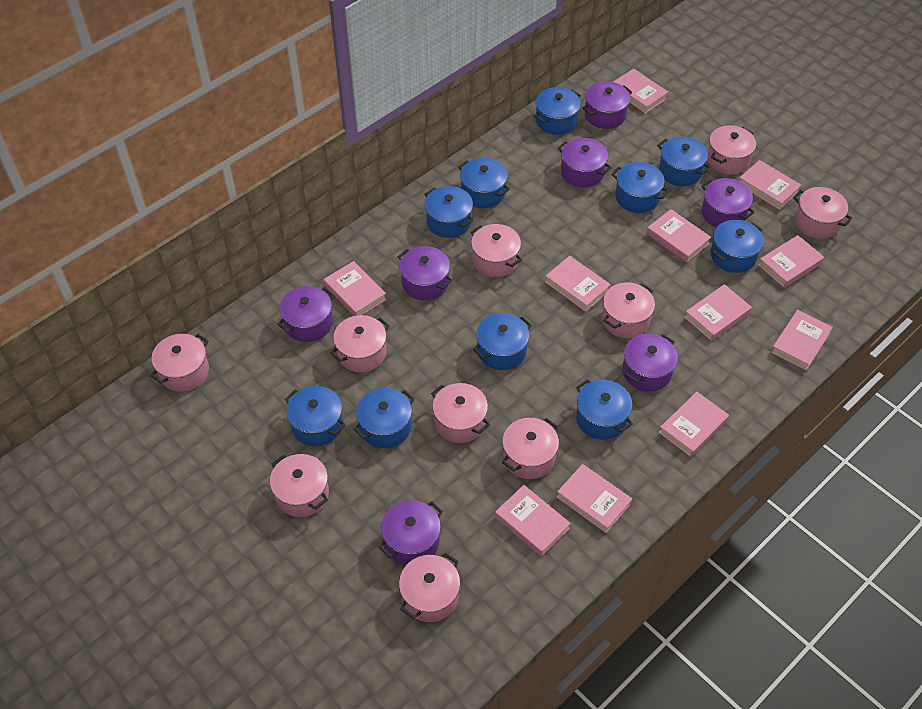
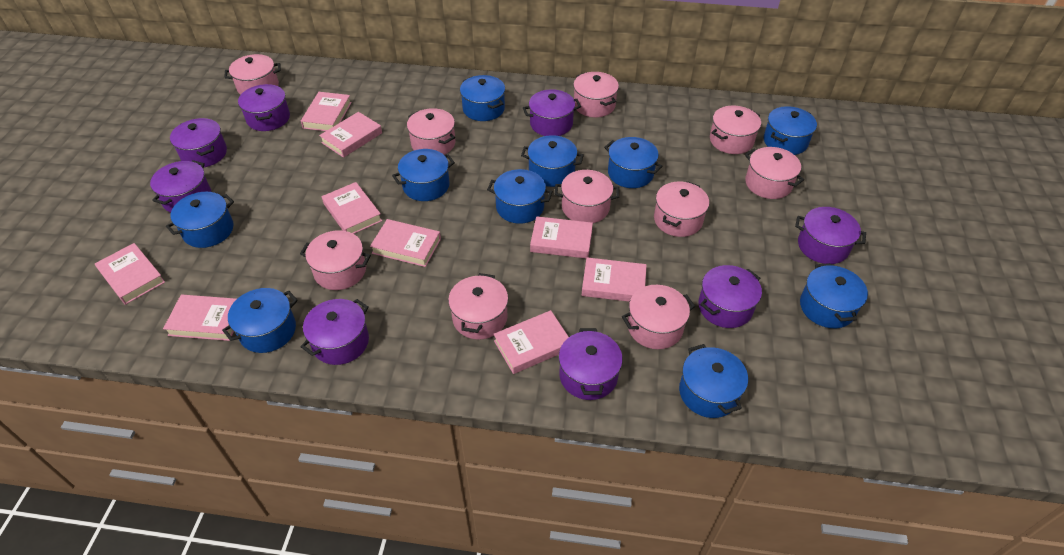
pink book: [324,261,387,316] [495,485,571,557] [545,256,611,312] [557,464,632,533] [614,68,668,114] [646,209,711,263] [659,392,729,457] [684,284,752,341] [739,160,801,210] [758,235,824,288] [771,310,833,370] = 11 -> [95,243,165,305] [163,295,237,341] [301,92,352,131] [319,112,382,158] [322,182,382,234] [370,219,441,267] [493,310,569,374] [530,216,593,258] [582,257,647,302] = 9
purple pot: [277,286,334,342] [379,500,443,565] [398,246,453,300] [557,138,612,188] [582,81,632,129] [622,334,678,392] [701,178,755,228] = 7 -> [150,160,211,213] [170,118,227,167] [238,84,290,131] [301,299,369,365] [523,89,581,136] [559,328,623,400] [698,265,762,328] [795,207,866,264] = 8

